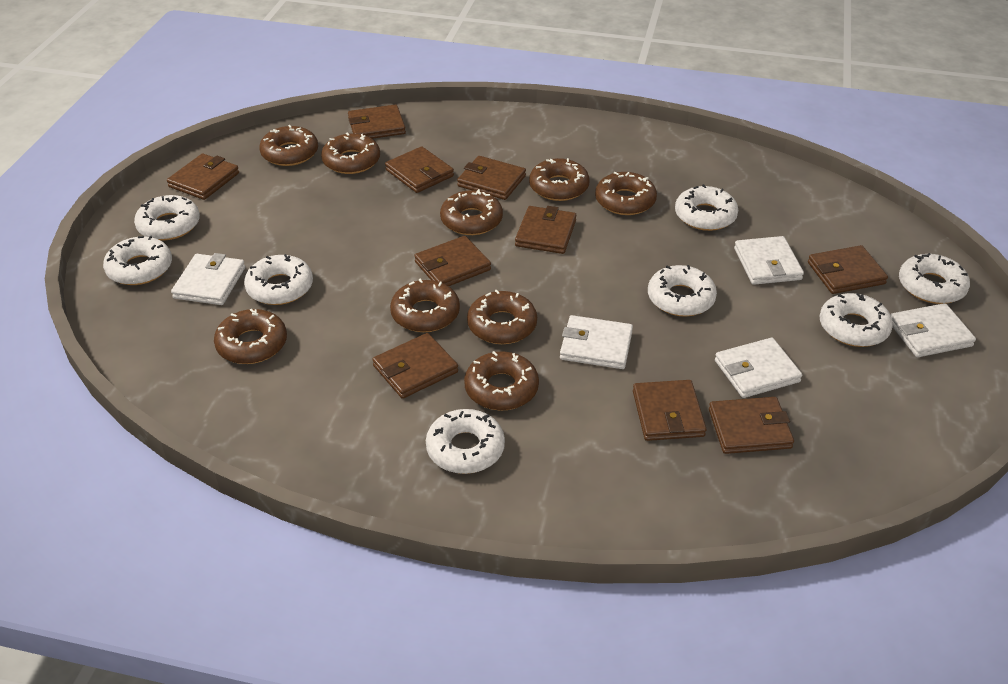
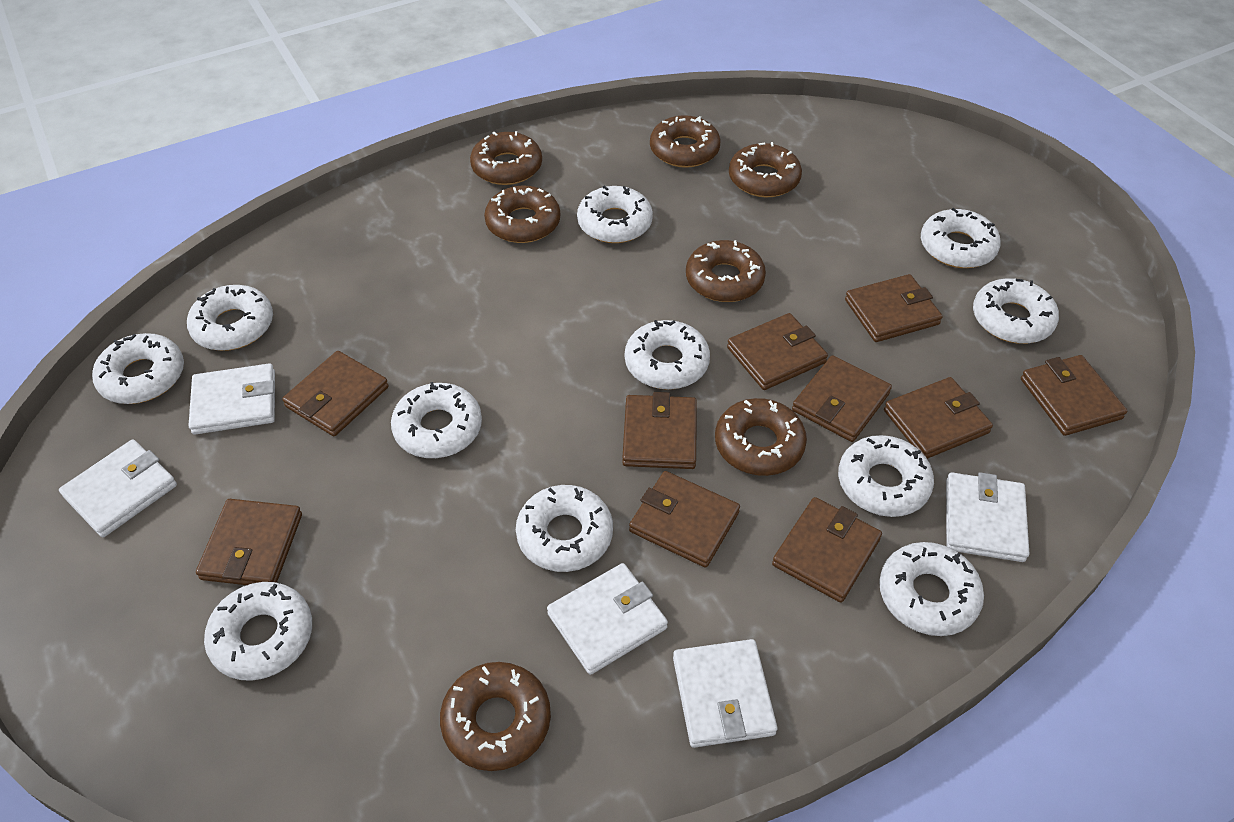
brown donut: [214,309,287,364] [259,125,318,166] [321,133,380,174] [390,278,460,332] [440,189,503,235] [464,351,539,411] [467,290,537,344] [529,158,589,201] [595,172,657,215] = 9 -> [440,662,551,771] [470,131,542,185] [484,186,560,243] [650,115,721,168] [686,240,766,302] [715,398,807,476] [729,142,802,197] = 7
white donut: [103,236,172,285] [134,195,200,240] [244,254,313,305] [426,409,505,474] [648,265,717,316] [675,184,738,231] [819,293,893,347] [899,253,970,304] = 8 -> [92,333,184,404] [187,285,273,351] [204,582,312,681] [391,382,482,458] [516,485,613,572] [577,186,653,243] [625,320,710,390] [838,435,934,517] [879,542,984,636] [921,208,1001,268] [973,278,1059,344] = 11

